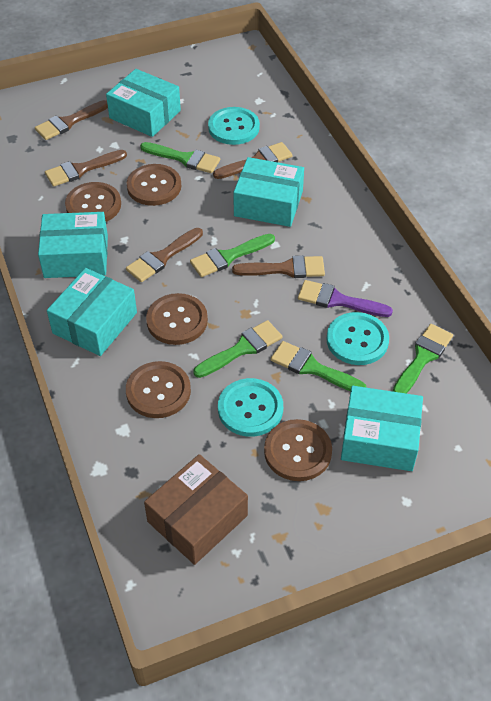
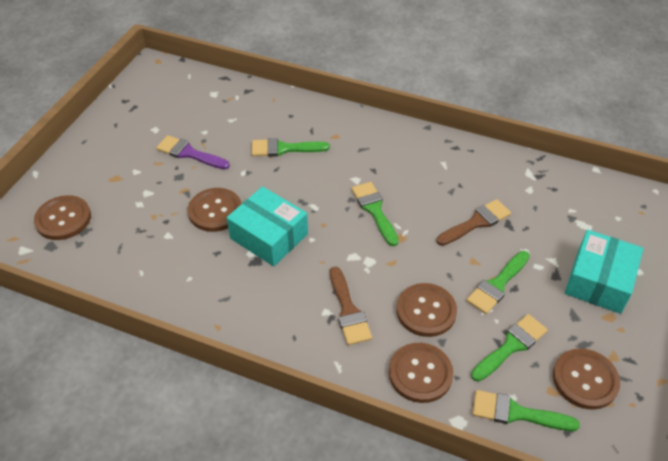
brown box: [144,454,248,565] = 1 -> none = 0
brown brush: [35,100,108,140] [45,150,127,187] [126,228,203,282] [213,142,293,179] [232,255,325,278] = 5 -> [330,266,372,345] [436,199,511,246] = 2
turquoise box: [38,212,108,278] [47,268,137,356] [106,69,181,137] [233,157,304,227] [341,386,423,471] = 5 -> [227,186,308,266] [565,230,643,314] = 2
turquoise button: [208,107,260,145] [218,378,283,437] [326,312,389,365] = 3 -> none = 0

